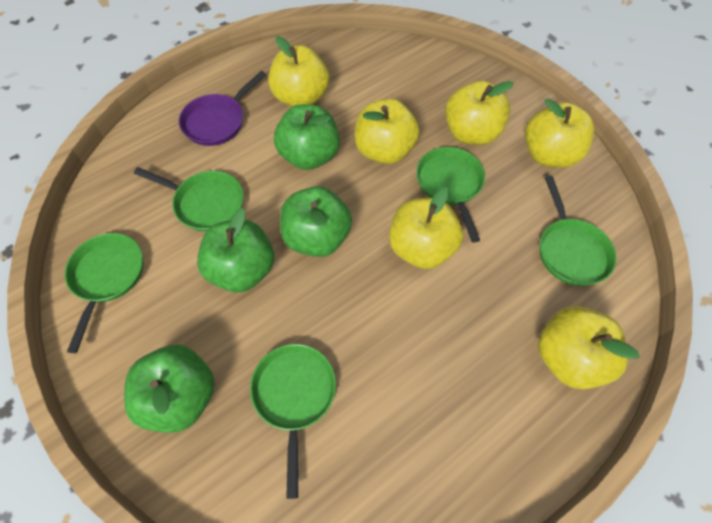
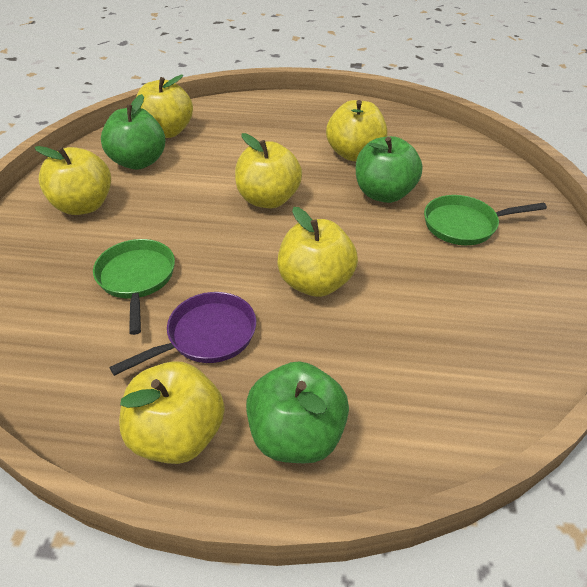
green apple: [124,344,215,433] [197,208,274,292] [274,104,340,170] [280,186,352,257] = 4 -> [101,94,166,170] [246,361,349,463] [356,136,422,203] = 3
green pan: [65,233,143,353] [134,167,244,232] [250,344,336,499] [416,147,485,243] [540,176,616,286] = 5 -> [93,239,175,335] [424,195,547,245] = 2

